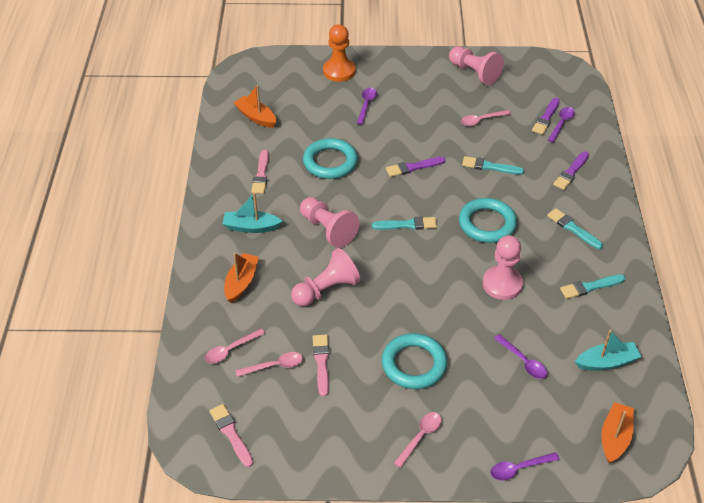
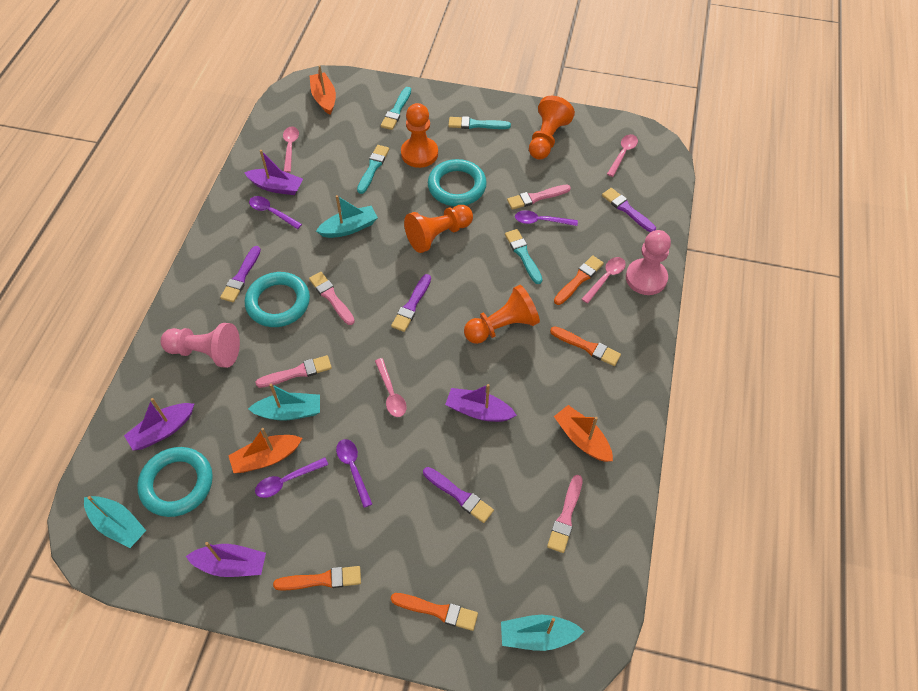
orange brush: none = 0 -> [273,566,361,591] [391,593,478,631] [550,326,621,366] [554,255,604,305] = 4
orange pawn: [323,24,355,82] = 1 -> [401,103,438,168] [404,205,473,253] [464,285,540,344] [529,96,575,160] = 4
pink brush: [210,404,253,467] [251,150,269,194] [313,335,329,397] = 3 -> [256,355,332,388] [309,272,355,325] [507,185,571,210] [547,475,583,553] = 4
pink pawn: [291,248,360,306] [300,197,359,248] [449,46,504,85] [483,235,523,300] = 4 -> [161,323,240,368] [626,230,671,295] = 2
purple boat: none = 0 -> [124,398,194,451] [186,542,266,577] [244,150,303,195] [445,384,517,422] = 4
purple brush: [386,157,445,177] [532,98,560,135] [553,151,589,190] = 3 -> [220,246,261,303] [391,274,431,332] [423,467,494,523] [602,188,656,232] = 4
turquoise boat: [223,192,283,233] [575,330,641,371] = 2 -> [84,496,146,548] [248,384,320,421] [316,195,378,238] [501,615,584,651] = 4

